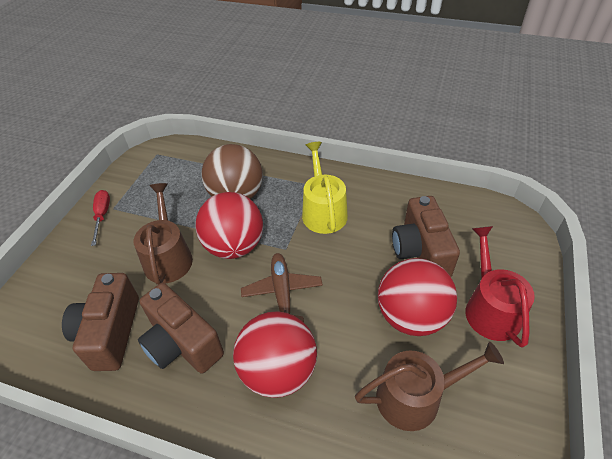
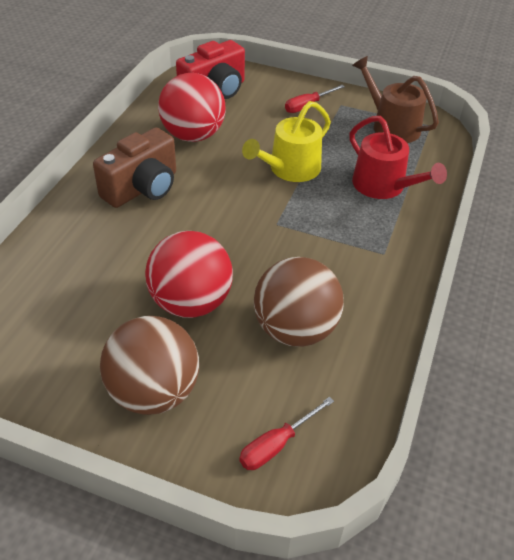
brown ball: [201,144,263,199] = 1 -> [100,316,199,415] [254,257,344,347] = 2
brown camera: [62,273,139,371] [138,283,224,374] [392,196,460,277] = 3 -> [93,127,176,208] = 1
brown plane: [241,253,323,322] = 1 -> none = 0
brown watering can: [134,183,193,285] [355,341,504,431] = 2 -> [352,56,439,143] = 1
red ball: [195,192,263,259] [233,311,317,398] [378,258,457,336] = 3 -> [145,231,233,318] [158,73,226,142] = 2
red camera: none = 0 -> [176,40,245,99] = 1
red screwdriver: [91,190,110,246] = 1 -> [239,397,334,470] [285,85,345,113] = 2

